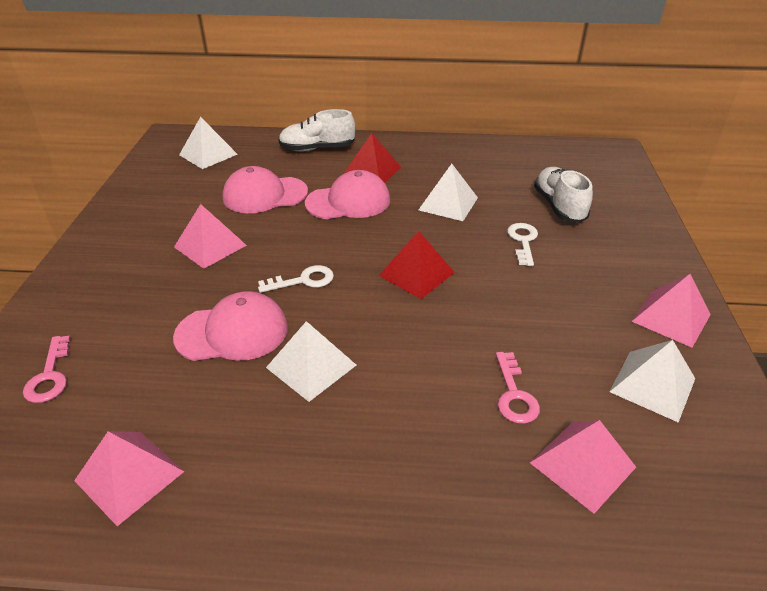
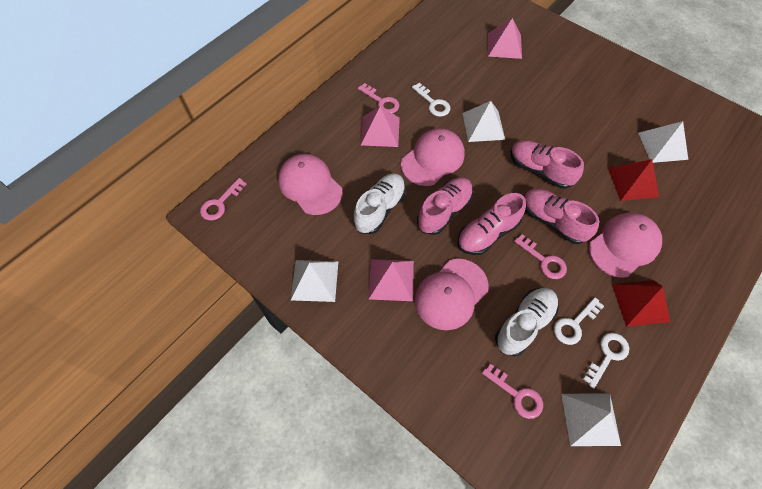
pink cap: [173,291,288,361] [222,166,308,213] [305,170,390,219] = 3 -> [278,154,343,215] [401,128,465,186] [415,259,489,330] [589,213,662,278] = 4
pink key: [23,336,70,403] [496,352,540,424] = 2 -> [200,178,247,220] [358,83,399,113] [482,364,543,419] [514,234,567,279] = 4
pink pyramid: [74,431,185,526] [174,204,247,269] [530,420,636,514] [631,274,711,348] = 4 -> [361,106,400,147] [369,259,414,301] [488,18,522,59] = 3
pink shoe: none = 0 -> [417,177,473,235] [457,193,526,255] [510,140,584,189] [524,189,599,244] = 4
white key: [258,265,334,293] [507,223,538,266] = 2 -> [412,82,451,117] [554,297,604,345] [583,333,629,388] = 3

